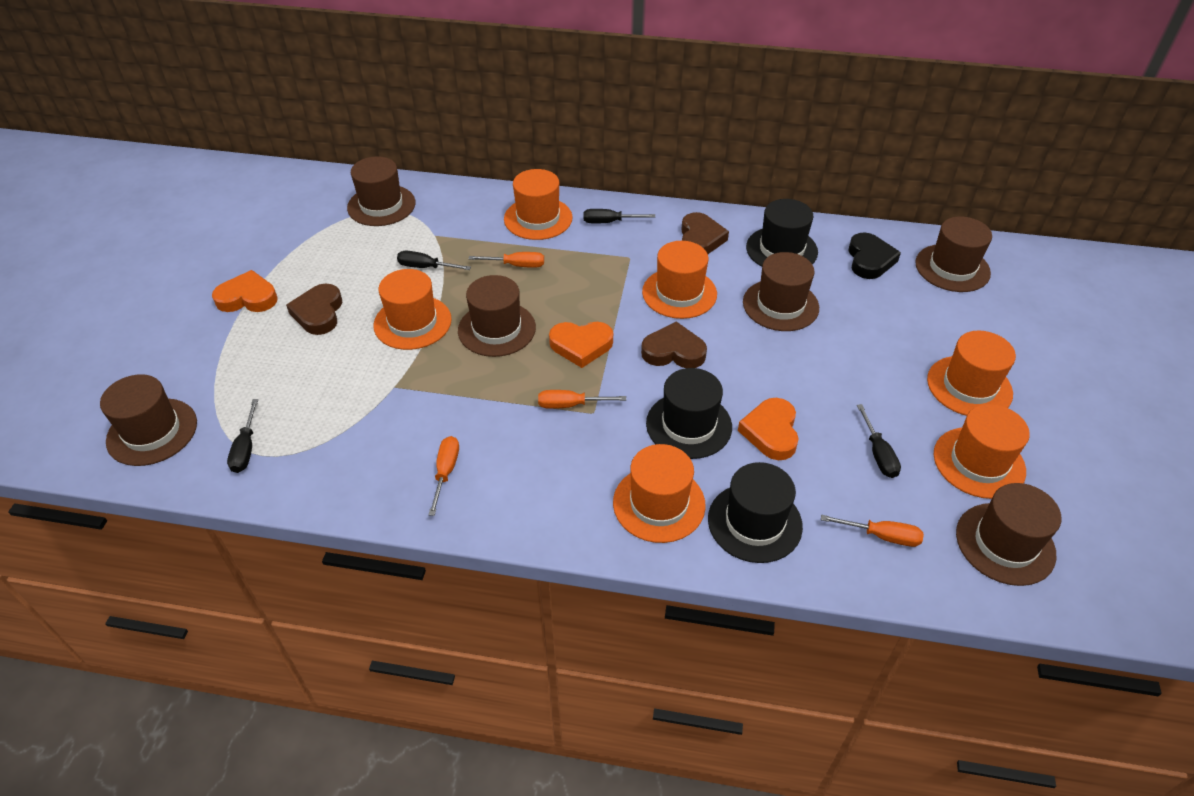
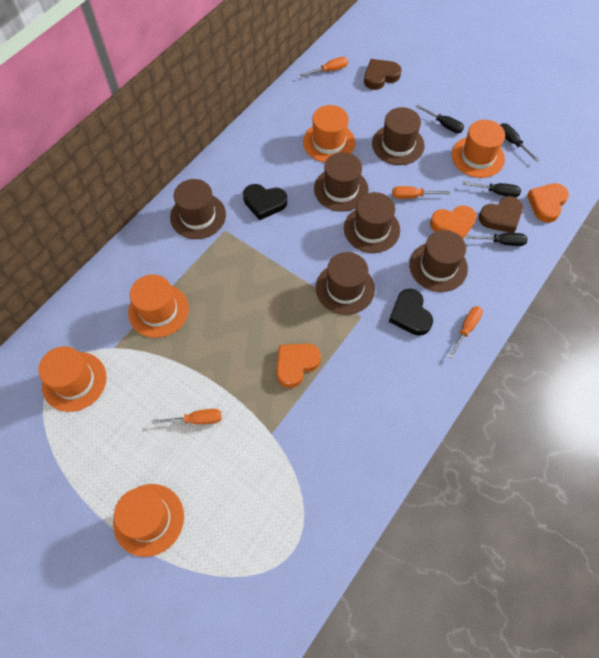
black hat: [646,368,732,459] [708,462,803,563] [746,199,818,267] = 3 -> none = 0
black heart: [848,233,901,279] = 1 -> [243,184,287,220] [389,289,433,336] = 2
brown heart: [286,283,342,335] [641,321,707,368] [681,212,729,254] = 3 -> [364,59,401,90] [479,196,523,233] = 2
orange hat: [373,269,452,350] [504,169,572,240] [613,444,706,543] [642,241,717,319] [927,331,1016,416] [933,404,1030,499] = 6 -> [38,346,107,412] [113,484,184,557] [128,274,189,338] [303,105,355,162] [451,120,505,178] = 5

